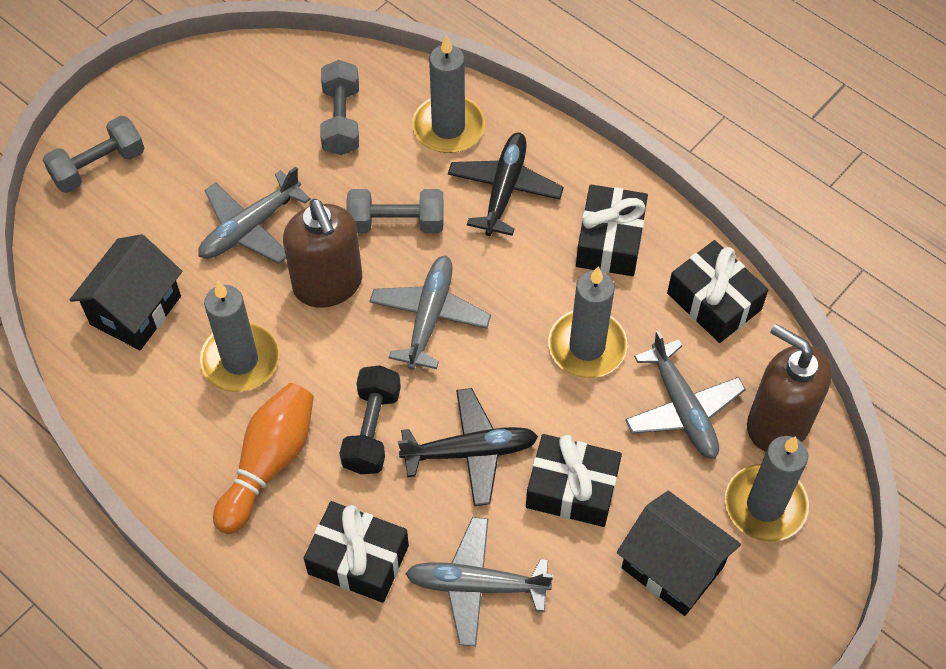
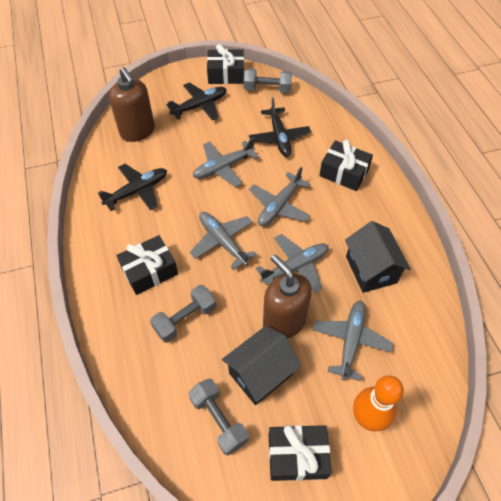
black dumbbell: [339,365,401,474] = 1 -> none = 0
black plane: [398,388,538,506] [448,132,564,236] = 2 -> [98,164,167,211] [166,82,227,120] [249,98,311,157] = 3
grey candle: [199,281,279,392] [412,35,485,153] [548,266,627,378] [725,436,809,542] = 4 -> none = 0
grey plane: [198,167,311,263] [369,256,491,370] [405,517,553,646] [625,330,746,459] = 4 -> [190,212,257,270] [193,138,259,187] [249,167,311,226] [256,234,329,293] [313,300,394,381] = 5

